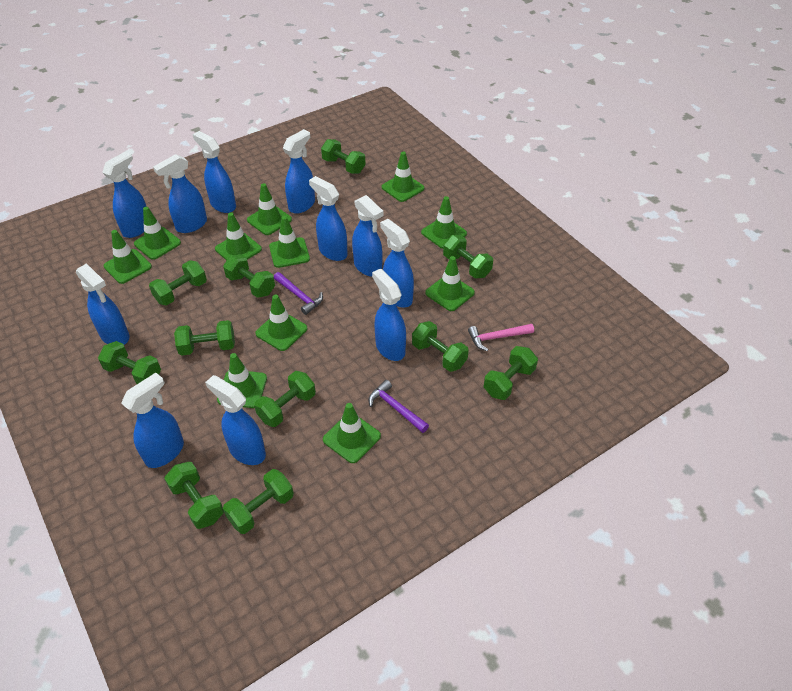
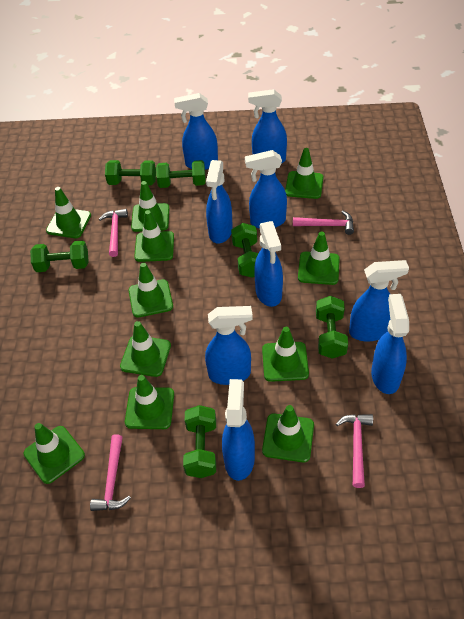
blue spray bottle: [76,263,129,345] [102,152,147,238] [121,373,184,468] [153,154,207,233] [193,131,236,213] [205,375,266,465] [283,129,315,214] [309,176,348,261] [352,195,384,277] [372,269,406,361] [380,219,414,308] = 11 -> [174,93,218,170] [205,306,253,385] [206,160,233,244] [222,379,255,481] [245,150,287,229] [248,89,287,164] [254,221,283,307] [349,260,409,342] [371,294,409,394] = 9
green dumbbell: [98,341,161,384] [149,260,207,306] [164,462,224,529] [174,320,235,356] [223,254,275,298] [223,469,294,534] [254,371,316,427] [321,139,366,174] [412,321,469,372] [443,235,493,279] [484,346,538,400] = 11 -> [30,240,89,272] [105,160,156,185] [156,160,206,188] [183,405,216,478] [231,223,259,278] [316,296,348,359] = 6
pink hammer: [468,324,534,351] = 1 -> [90,435,131,511] [99,209,128,257] [293,211,354,235] [336,414,373,488] = 4
purple hammer: [274,272,323,315] [368,380,429,433] = 2 -> none = 0

